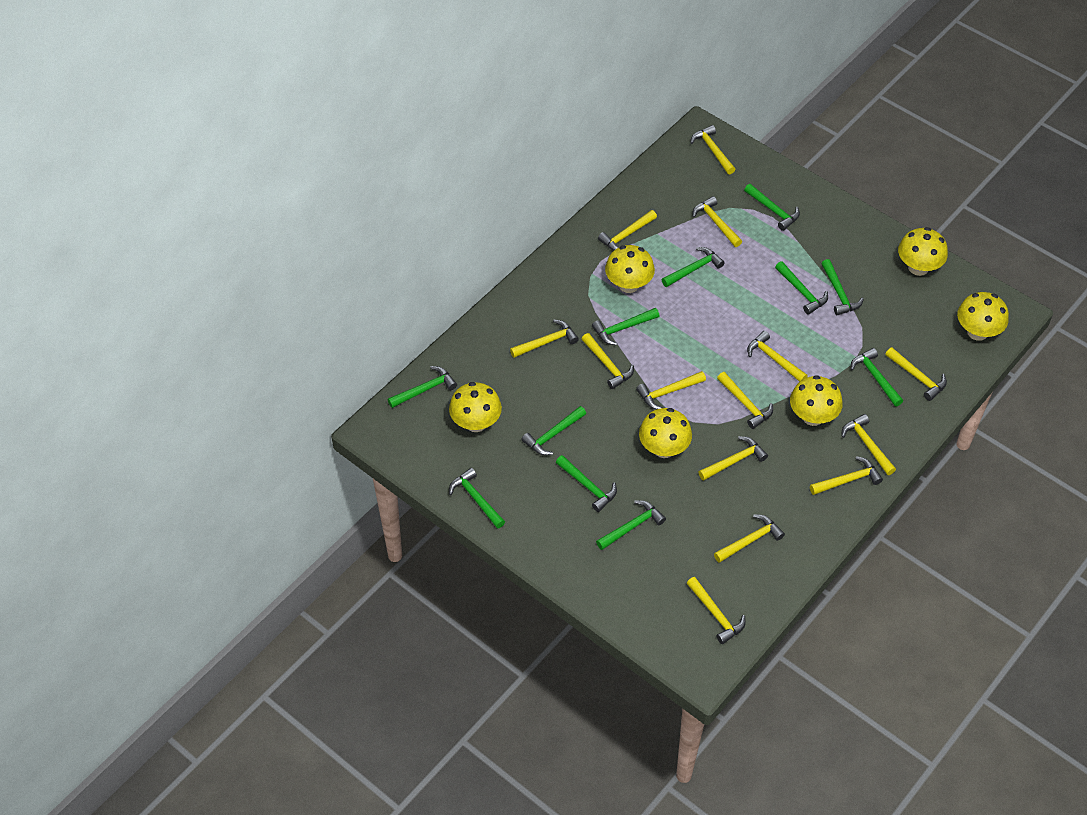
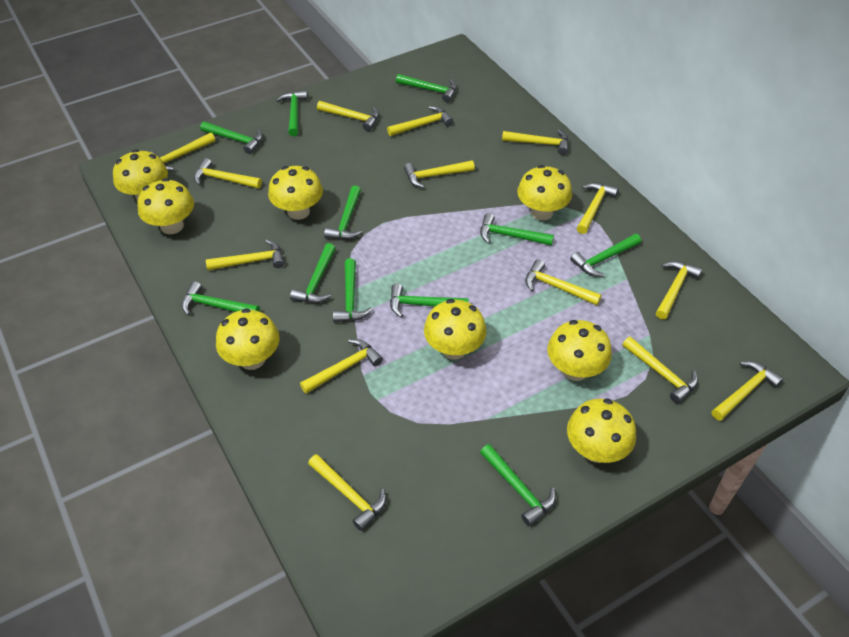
yellow mushroom: [449,382,502,432] [605,245,655,293] [639,408,692,458] [790,375,843,426] [898,227,948,276] [957,292,1009,341] = 6 -> [113,149,168,201] [137,178,194,234] [216,308,279,370] [268,166,323,220] [424,299,487,360] [517,165,572,220] [547,320,612,381] [567,398,636,463] = 8

